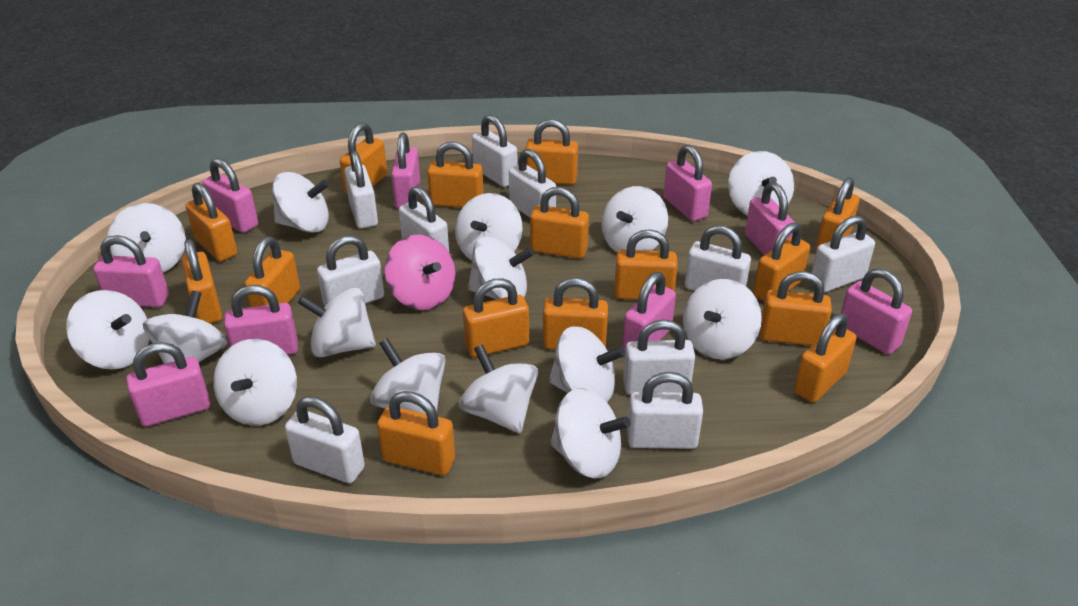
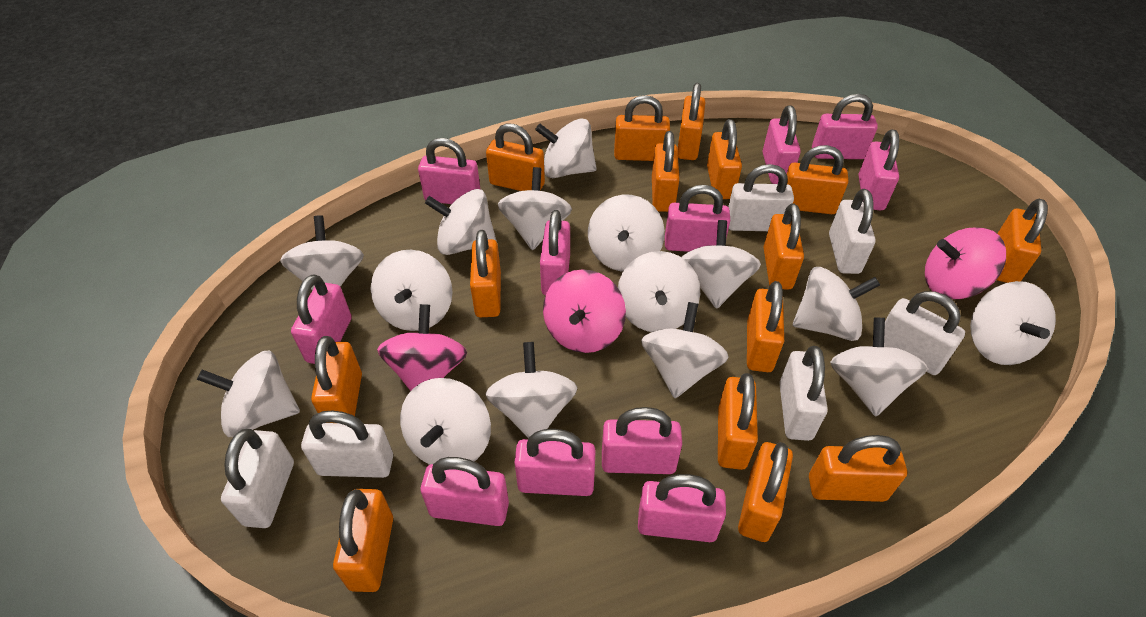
pink padlock: [93,235,169,307] [126,342,210,426] [203,158,258,233] [224,285,298,355] [391,133,420,208] [622,272,676,350] [664,144,712,221] [745,182,794,255] [841,268,912,354] = 9 -> [291,274,352,364] [418,138,480,204] [421,457,509,526] [514,429,596,496] [540,210,570,295] [602,407,682,474] [638,474,726,542] [665,185,730,252] [763,106,801,184] [812,94,878,159] [859,129,899,210] = 11
pink spinning top: [385,235,456,310] = 1 -> [377,304,467,391] [543,269,626,353] [925,227,1006,299] = 3
white padlock: [285,396,365,483] [317,235,384,306] [344,151,378,229] [399,186,449,252] [472,114,517,187] [509,149,556,217] [623,320,695,395] [627,372,703,449] [685,225,751,291] [812,215,875,292] = 10 -> [221,429,294,528] [301,410,393,478] [728,164,794,231] [779,346,828,441] [829,189,876,274] [884,291,965,375] = 6

